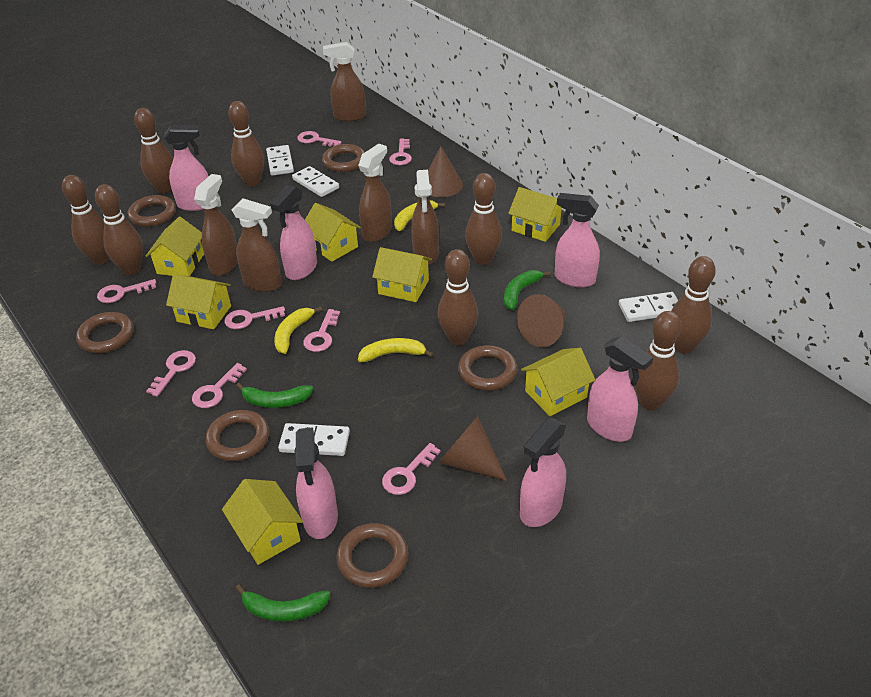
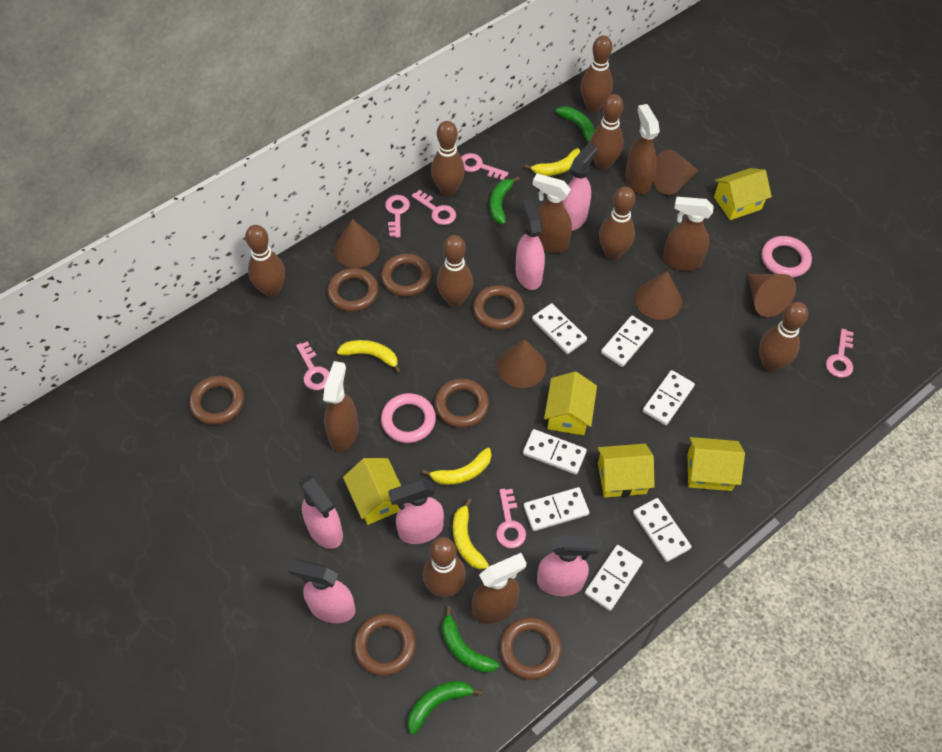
brown cone: [428,146,463,197] [439,416,507,481] [517,294,567,347] = 3 -> [334,219,380,268] [497,339,546,388] [635,271,682,320] [653,150,699,195] [747,274,796,317] = 5
brown ring: [76,312,134,353] [128,195,176,227] [206,410,269,461] [322,144,365,172] [336,523,408,588] [458,345,517,391] = 6 -> [189,376,244,425] [327,268,378,312] [354,614,416,676] [381,254,431,297] [435,379,489,428] [473,285,524,330] [500,617,562,679] = 7
green banana: [235,584,331,622] [236,383,313,408] [504,270,551,310] = 3 -> [408,681,483,734] [442,606,499,673] [490,177,520,224] [556,106,595,144] = 4
pink key: [97,279,156,303] [146,350,196,397] [192,363,247,408] [225,306,285,329] [297,131,342,147] [303,309,340,352] [382,443,441,495] [389,138,412,165] = 8 -> [296,341,330,390] [385,195,410,238] [412,190,456,225] [461,153,508,180] [496,488,526,548] [826,329,854,378] = 6
pink ring: none = 0 -> [381,393,436,443] [762,236,812,278] = 2
white domino: [266,145,294,176] [278,423,350,456] [292,166,339,197] [619,292,678,322] = 4 -> [523,429,587,475] [524,487,589,531] [532,303,587,354] [585,545,643,611] [601,316,653,367] [633,498,691,562] [643,370,695,425] = 7
yellow banana: [274,306,322,354] [358,338,433,362] [394,200,445,231] = 3 -> [337,340,401,374] [422,447,492,485] [453,498,489,569] [524,148,580,176] = 4
yellow house: [146,217,204,276] [166,274,231,329] [222,479,303,565] [305,203,361,262] [372,247,432,302] [508,187,562,242] [521,348,595,416] = 7 -> [343,458,401,525] [544,371,597,435] [597,444,655,498] [687,437,745,491] [714,168,772,220] = 5

